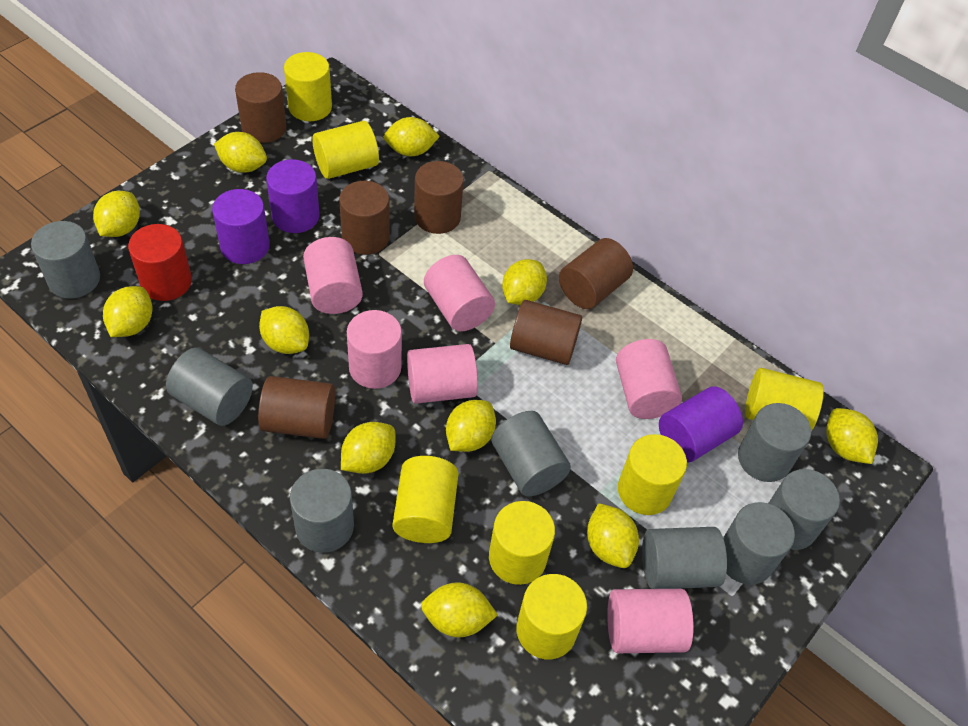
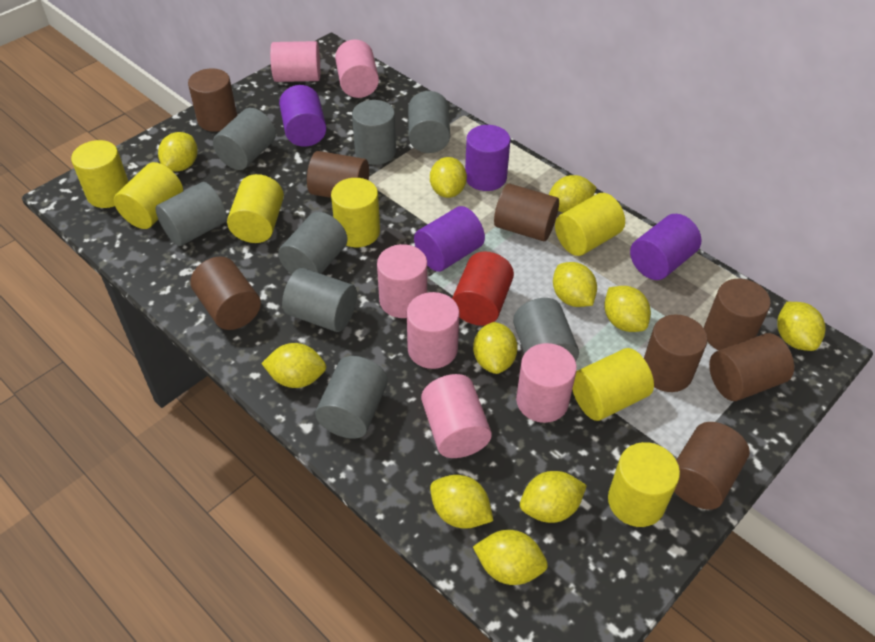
brown cylinder: [235,72,287,143] [258,376,335,439] [339,181,390,255] [414,161,464,234] [510,300,582,365] [559,238,633,309] = 6 -> [188,68,237,132] [190,256,261,330] [307,151,369,198] [494,184,559,241] [644,314,707,392] [674,422,750,510] [704,279,771,350] [709,333,794,401] = 8
purple cylinder: [212,189,270,264] [266,159,320,233] [659,386,743,462] = 3 -> [279,85,326,147] [414,206,485,272] [465,125,510,191] [630,214,702,280] = 4

